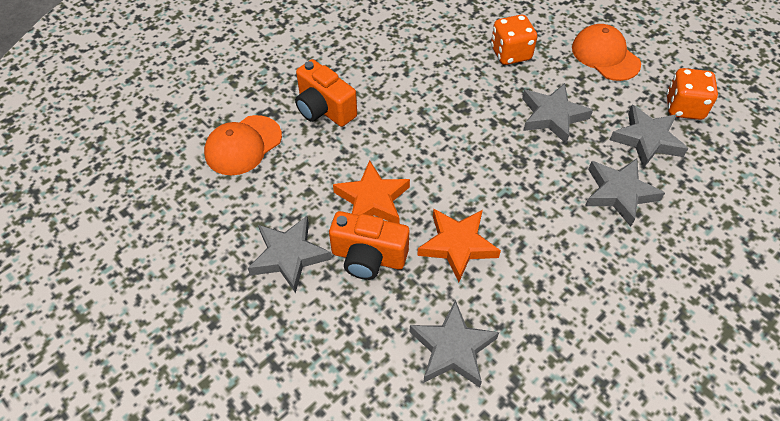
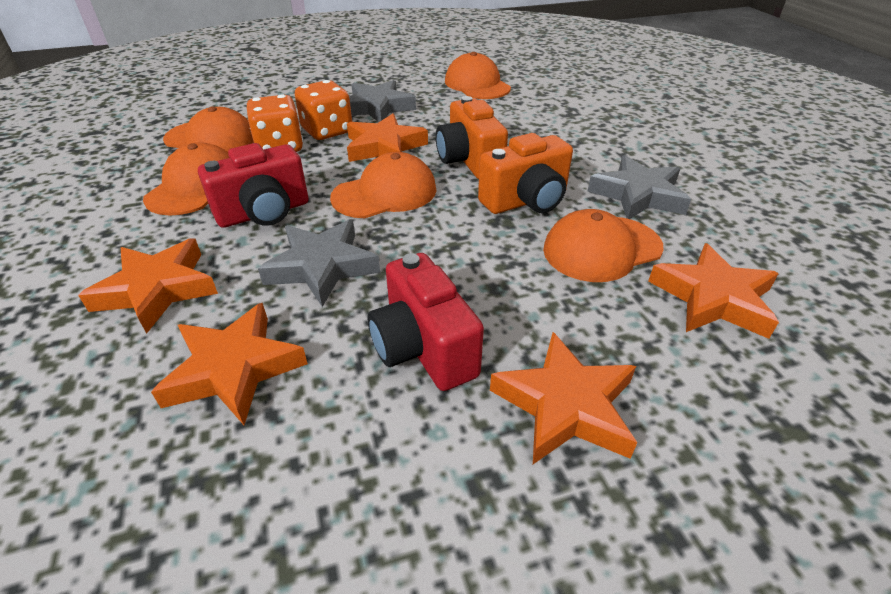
grey star: [248,216,332,293] [410,300,499,387] [522,83,593,144] [585,158,665,227] [610,105,688,168] = 5 -> [258,219,380,307] [349,80,416,122] [588,155,691,219] = 3
orange cap: [204,115,282,176] [572,24,641,81] = 2 -> [143,142,229,216] [163,106,254,152] [330,152,436,218] [445,52,511,99] [543,209,663,282] = 5
orange star: [333,160,410,224] [417,209,501,282] = 2 -> [78,238,218,334] [151,303,308,425] [347,114,428,162] [490,332,637,464] [648,243,779,339] = 5
red camera: none = 0 -> [198,143,309,228] [368,253,484,391] = 2

